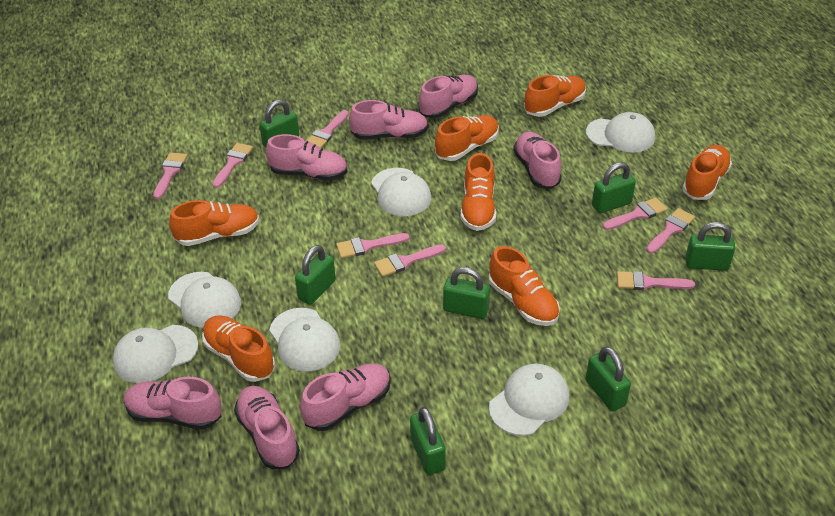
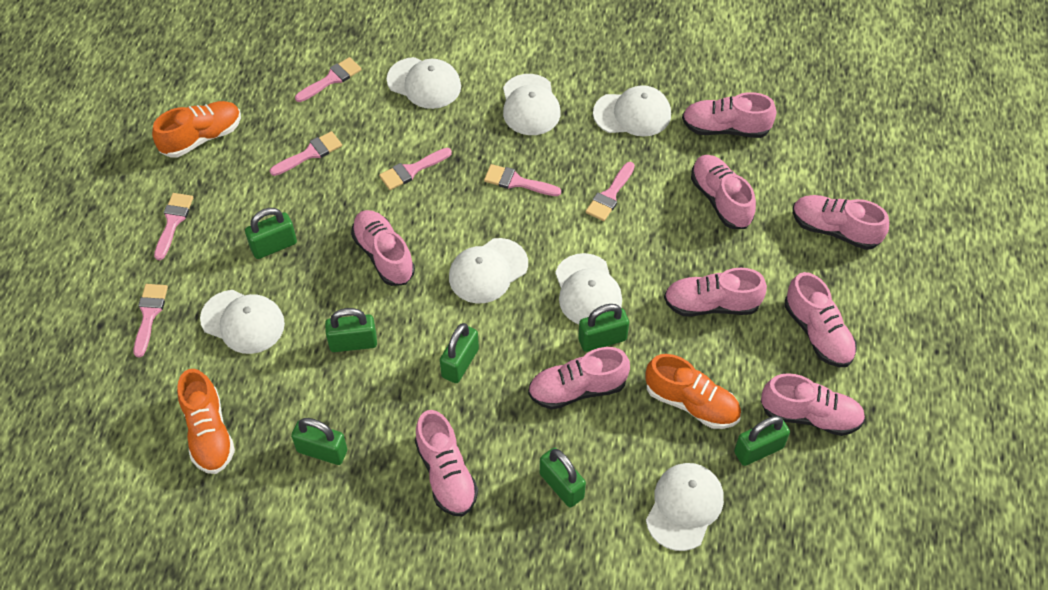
orange shoe: [169,200,259,246] [202,315,275,382] [435,115,499,161] [461,153,496,231] [489,246,560,326] [524,75,586,117] [682,145,732,200] = 7 -> [152,101,241,158] [177,369,235,474] [645,354,741,429] = 3
pink brush: [153,152,187,199] [212,143,253,188] [306,110,349,148] [336,233,410,258] [374,244,446,277] [602,197,668,230] [617,271,695,290] [646,208,695,254] = 8 -> [134,284,168,357] [154,193,193,260] [270,131,342,176] [295,57,362,102] [379,148,452,190] [484,164,561,196] [586,162,635,221] = 7
pink shoe: [124,377,222,430] [234,386,300,469] [266,134,347,181] [300,363,391,431] [349,100,428,140] [419,75,478,118] [513,132,562,189] = 7 -> [351,210,415,286] [415,410,478,516] [528,347,630,410] [664,268,767,317] [682,92,776,138] [691,155,756,229] [761,373,865,436] [785,272,857,367] [793,195,889,250] = 9
white cap: [113,325,198,383] [168,272,241,328] [269,308,340,372] [371,168,431,216] [489,364,569,436] [586,112,655,153] = 6 -> [200,290,285,354] [387,57,461,109] [449,238,528,303] [503,74,561,135] [555,253,622,324] [593,85,671,137] [646,463,724,551] = 7

